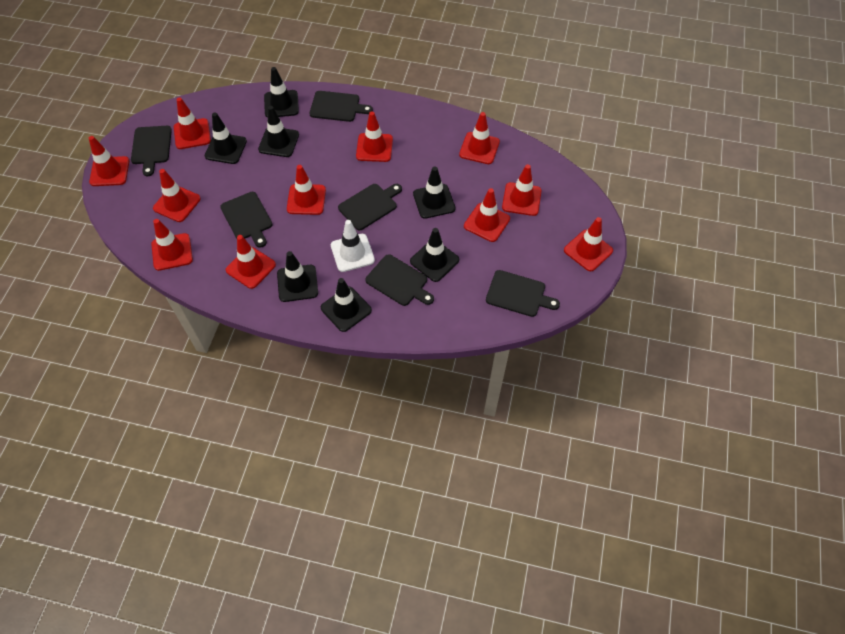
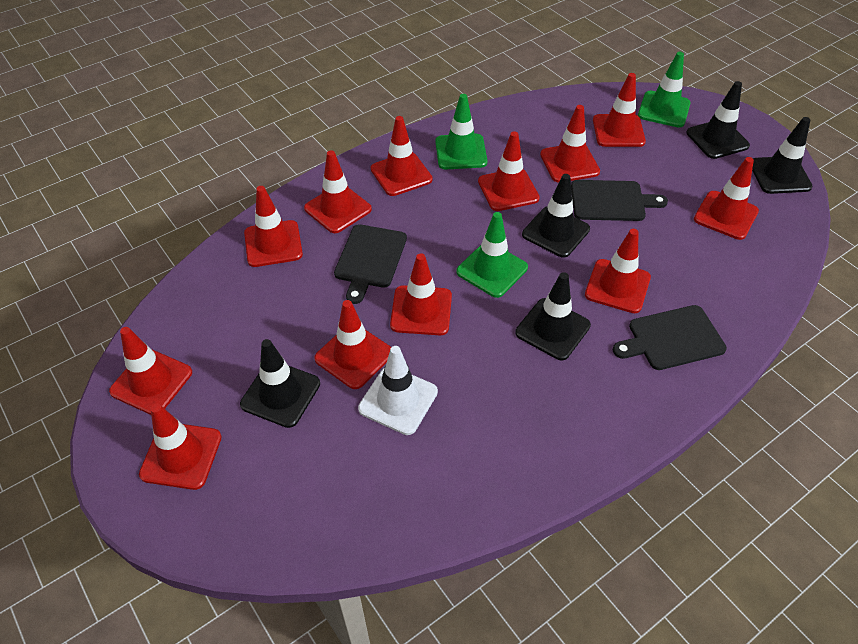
black cutting board: [131,126,172,176] [220,192,273,248] [309,91,373,122] [338,184,402,230] [365,254,434,306] [486,270,560,317] = 6 -> [334,224,407,304] [571,180,668,221] [613,305,727,370] = 3
black traffic cone: [205,112,247,164] [258,106,299,157] [264,67,299,117] [277,251,318,302] [321,278,372,332] [410,228,459,282] [413,167,455,219] = 7 -> [240,339,320,428] [515,272,591,360] [522,174,590,258] [686,81,750,159] [752,117,813,194] = 5
green traffic cone: none = 0 -> [435,94,488,169] [456,212,528,298] [638,52,691,128] = 3
red traffic cone: [89,136,129,186] [151,219,193,271] [153,169,201,222] [174,97,211,149] [226,235,276,289] [287,165,326,215] [356,112,393,162] [459,112,500,164] [464,188,510,242] [502,164,542,216] [564,217,613,271] = 11 -> [109,327,192,415] [139,404,222,490] [244,186,303,267] [304,150,372,233] [314,300,391,389] [371,116,433,196] [390,253,452,335] [478,131,540,211] [540,105,600,183] [585,229,651,313] [593,73,646,147] [694,157,759,240] = 12

